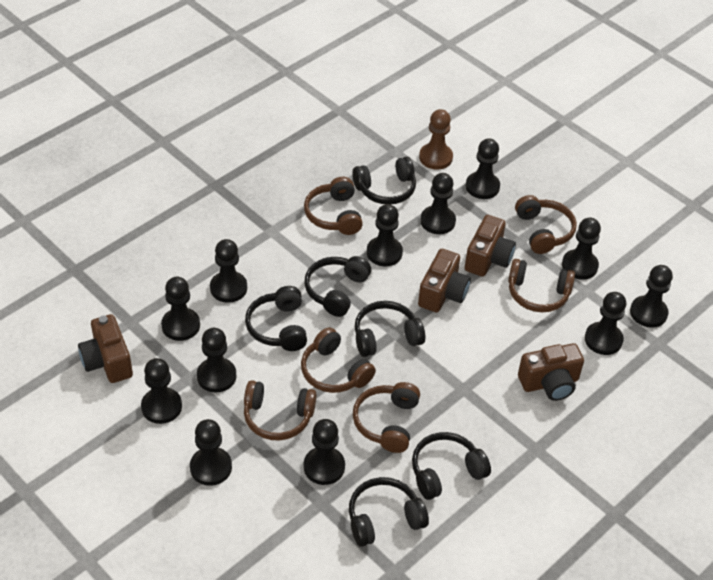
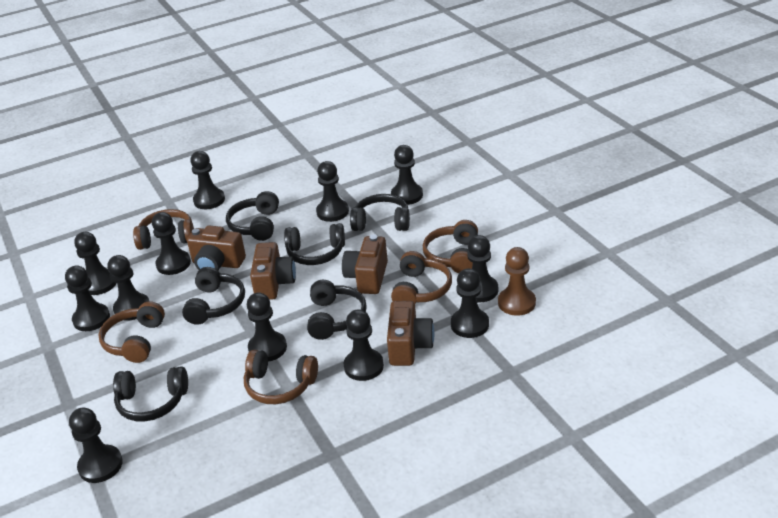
brown headphones: [244,380,317,440] [301,327,376,393] [304,177,363,235] [353,382,420,453] [508,259,575,312] [515,195,577,254] = 6 -> [99,301,165,363] [133,209,194,250] [244,350,318,404] [391,251,452,304] [423,220,478,273] = 5

